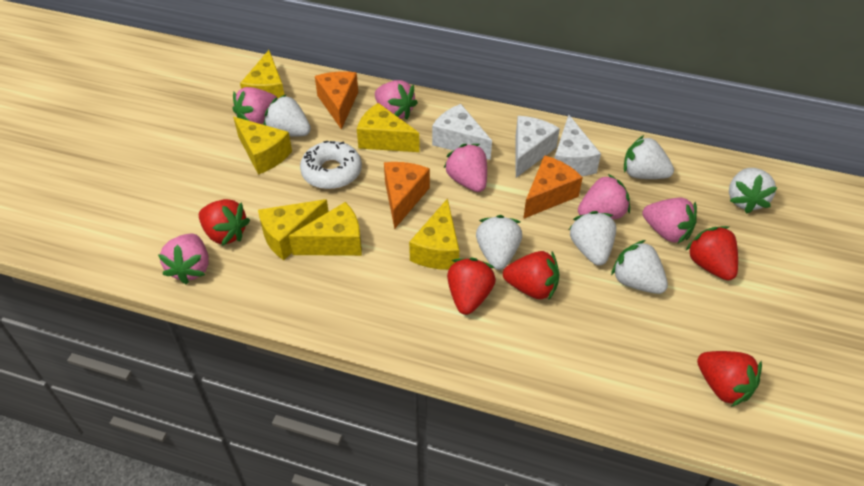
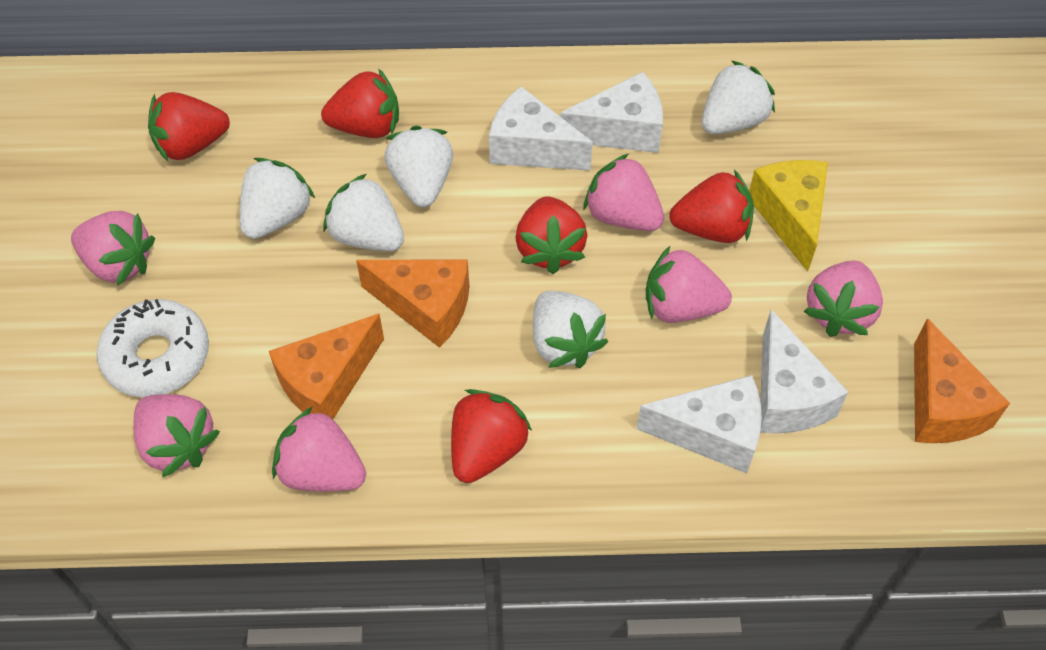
white cheese: [432,104,492,160] [516,116,560,178] [555,115,601,176] = 3 -> [489,86,593,171] [560,72,663,153] [637,375,762,473] [760,310,848,434] = 4
white strawberry: [264,94,311,136] [476,215,522,270] [569,211,616,266] [611,240,668,294] [624,135,674,179] [729,168,778,213] = 6 -> [240,158,315,239] [323,174,404,251] [384,126,453,207] [533,291,608,368] [702,60,775,134] = 5
yellow cheese: [233,117,292,175] [240,50,284,98] [258,199,329,260] [289,202,362,256] [357,103,420,152] [409,198,459,270] = 6 -> [749,160,828,271] = 1

